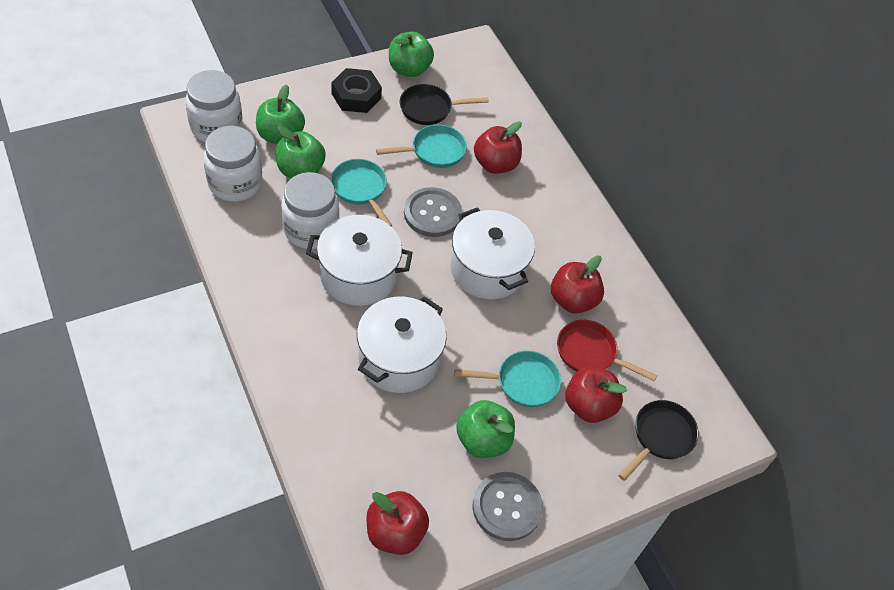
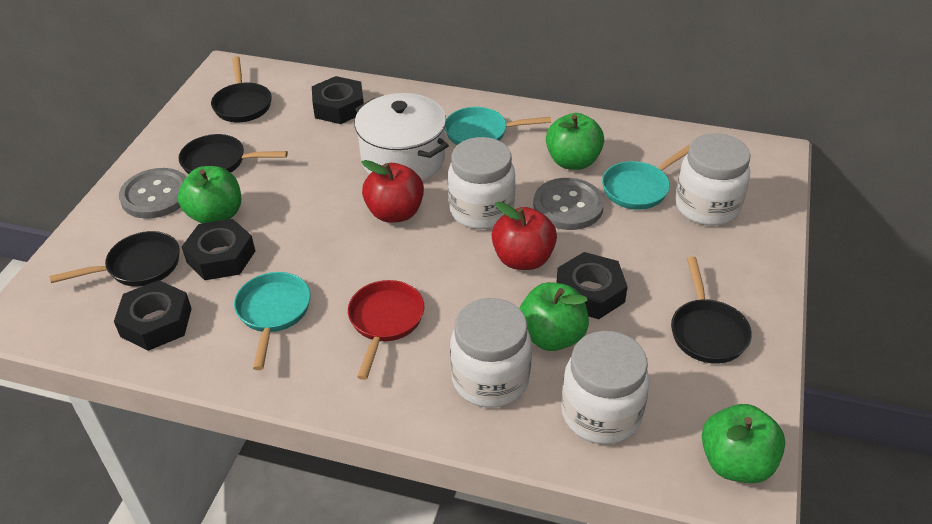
black nut: [332,68,382,113] = 1 -> [114,280,192,351] [182,219,255,280] [312,76,364,124] [556,252,628,319] = 4
black pan: [400,84,489,125] [618,400,699,481] = 2 -> [50,231,180,286] [179,134,288,174] [211,56,272,122] [671,256,752,364] = 4
red apple: [366,491,429,555] [474,122,522,174] [551,256,604,313] [565,367,627,423] = 4 -> [362,160,424,223] [491,202,557,270] = 2
white jar: [185,70,243,142] [203,126,262,202] [281,172,339,249] = 3 -> [448,137,516,229] [450,298,532,408] [561,331,649,444] [675,133,750,226] = 4
white pot: [306,215,413,306] [357,297,447,393] [450,207,535,299] = 3 -> [355,93,449,181] = 1

